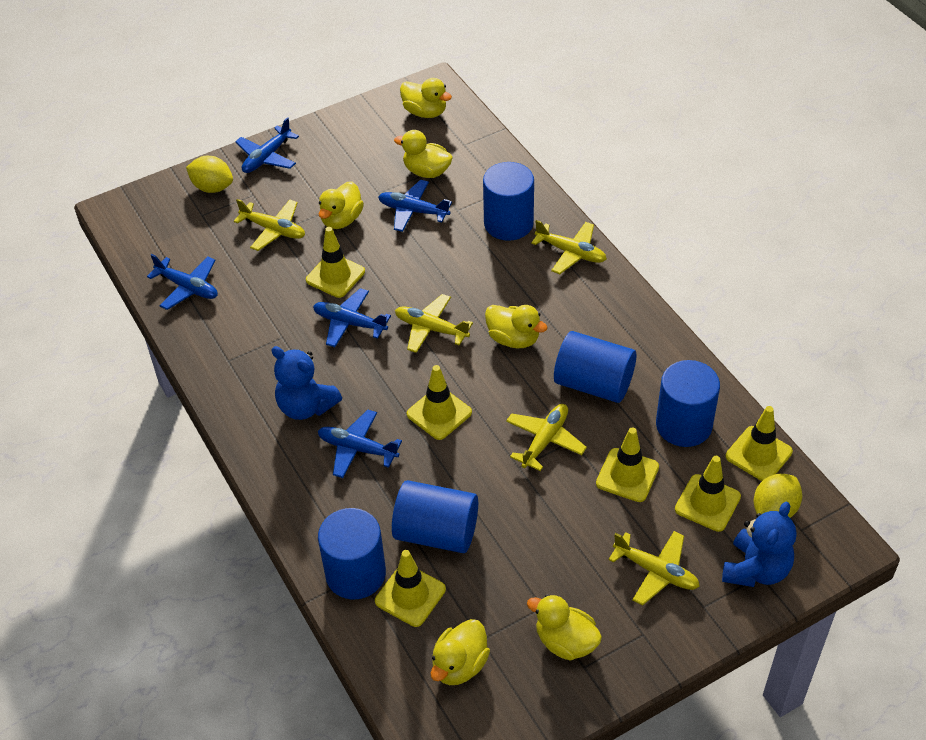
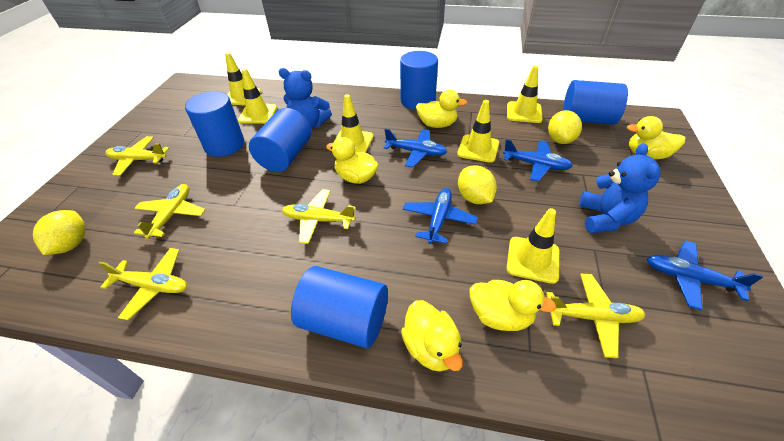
blue plane: [147,254,218,310] [235,117,299,173] [313,288,391,347] [318,409,402,478] [378,180,452,232] = 5 -> [384,129,447,168] [403,188,478,244] [503,139,573,182] [647,241,763,311] = 4
yellow duck: [319,181,364,229] [394,130,453,178] [400,78,452,118] [430,619,490,685] [485,305,548,348] [527,594,602,660] = 6 -> [326,137,379,184] [401,300,463,372] [416,90,467,128] [470,280,557,331] [627,116,686,159] = 5
yellow lemon: [186,156,233,193] [754,474,802,518] = 2 -> [33,210,85,255] [458,165,497,204] [548,110,582,144] = 3

